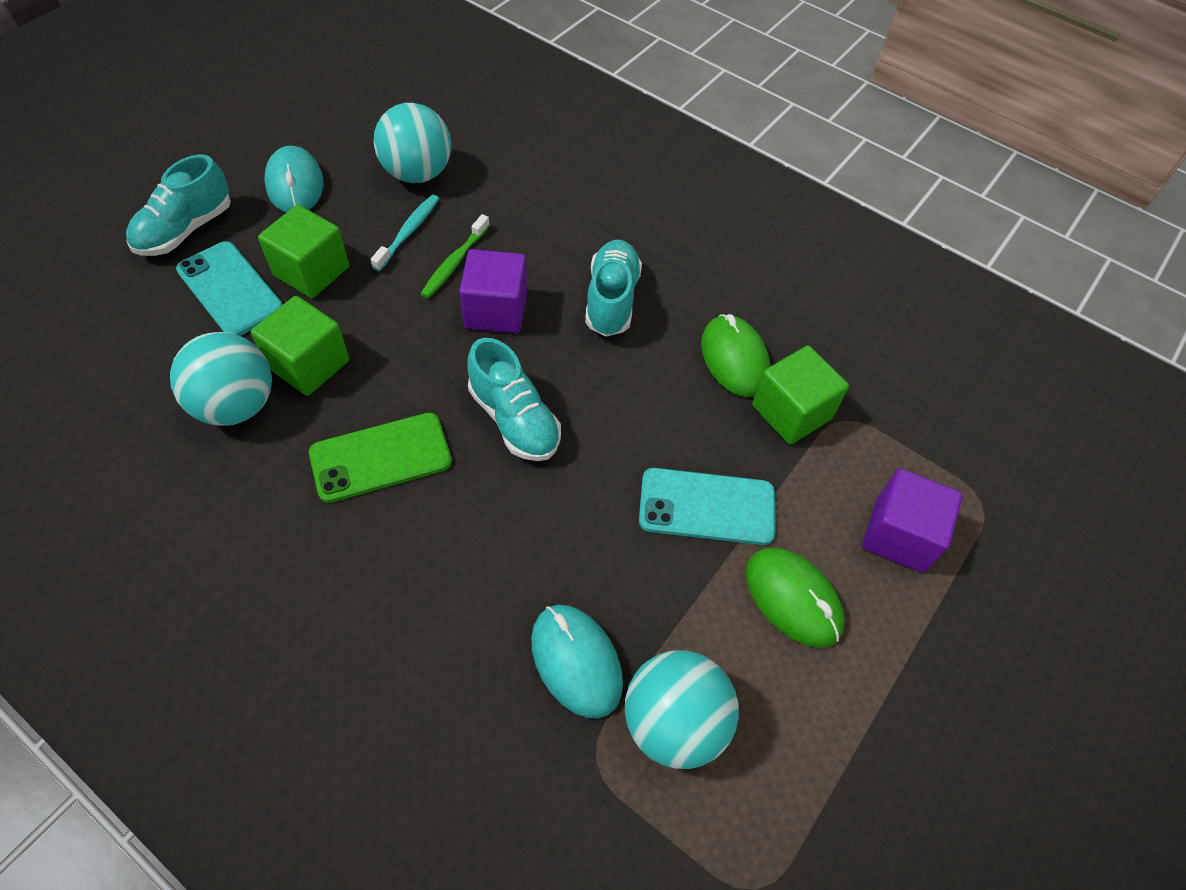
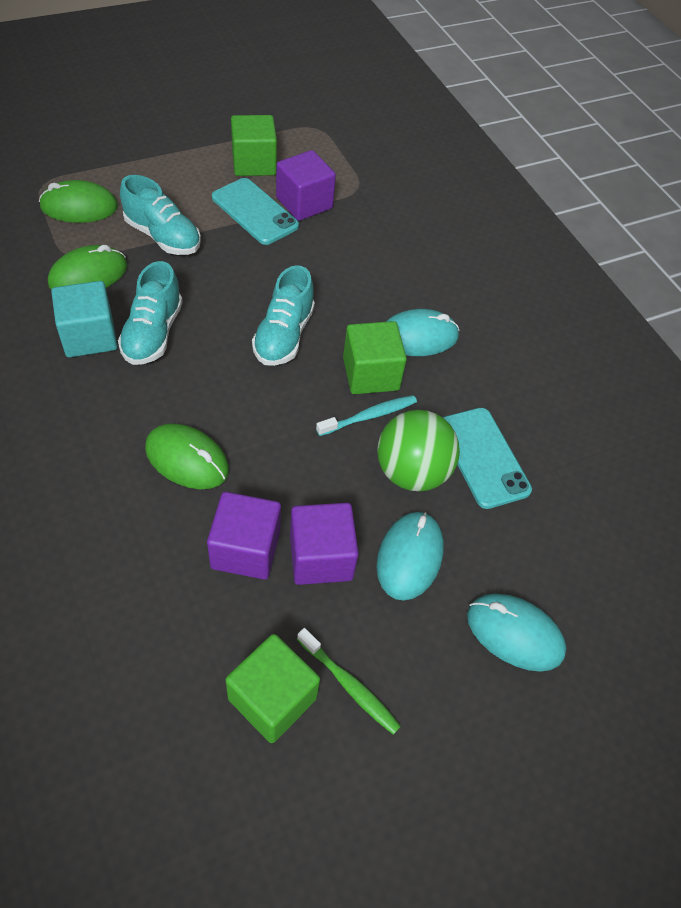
green ball: none = 0 -> [377,410,460,491] = 1
green mouse: [701,314,771,397] [746,548,845,648] = 2 -> [39,180,118,223] [48,245,128,290] [145,423,229,489] = 3
green phone: [309,413,452,503] = 1 -> none = 0
purple cube: [459,249,527,333] [862,469,963,573] = 2 -> [207,492,281,579] [276,150,336,221] [290,503,359,585] = 3
turquoise ball: [170,332,272,426] [374,103,451,183] [625,650,739,769] = 3 -> none = 0
turquoise cube: none = 0 -> [51,281,118,357] = 1
turquoise mouse: [264,146,323,213] [531,605,623,718] = 2 -> [376,512,444,601] [386,309,459,356] [467,594,566,672] = 3

